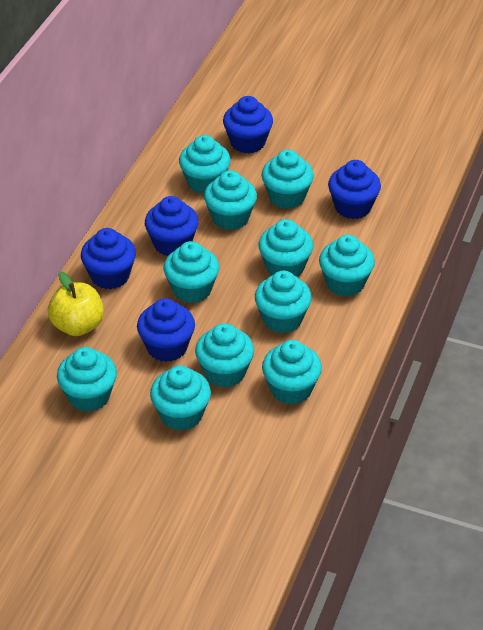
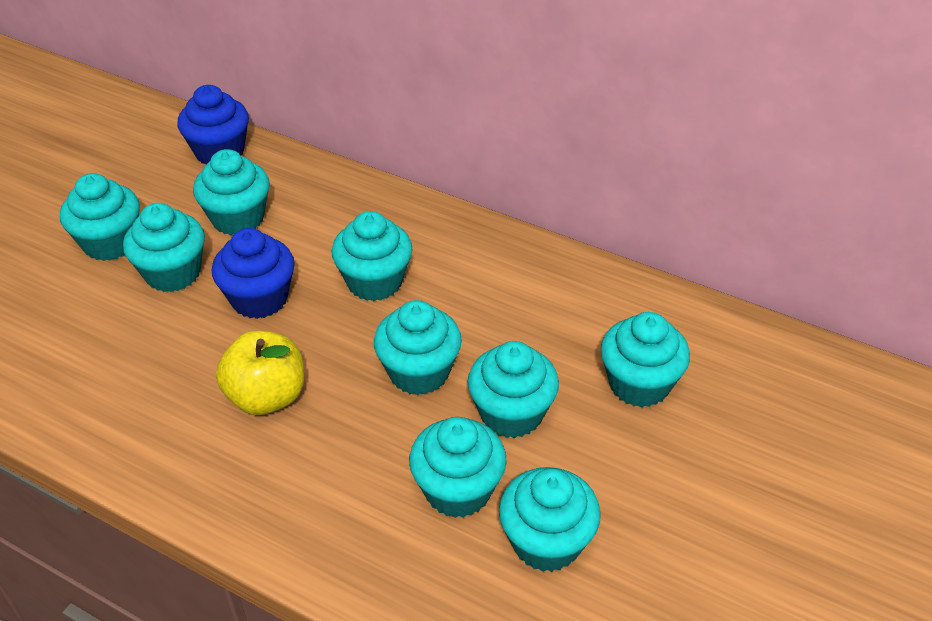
blue cupcake: [81,228,136,289] [137,298,195,362] [145,196,199,256] [223,96,273,153] [328,160,381,219] = 5 -> [178,85,249,164] [212,228,295,319] = 2
turquoise cupcake: [57,347,117,412] [150,365,211,431] [163,241,219,303] [179,135,231,194] [195,323,254,388] [204,170,257,230] [255,271,312,333] [258,219,313,277] [262,150,314,209] [262,340,322,405] [319,235,375,296] = 11 -> [60,173,140,261] [123,203,205,292] [193,149,270,235] [332,211,413,301] [374,300,462,395] [409,417,507,518] [468,341,559,438] [499,467,601,572] [601,312,690,408] = 9

